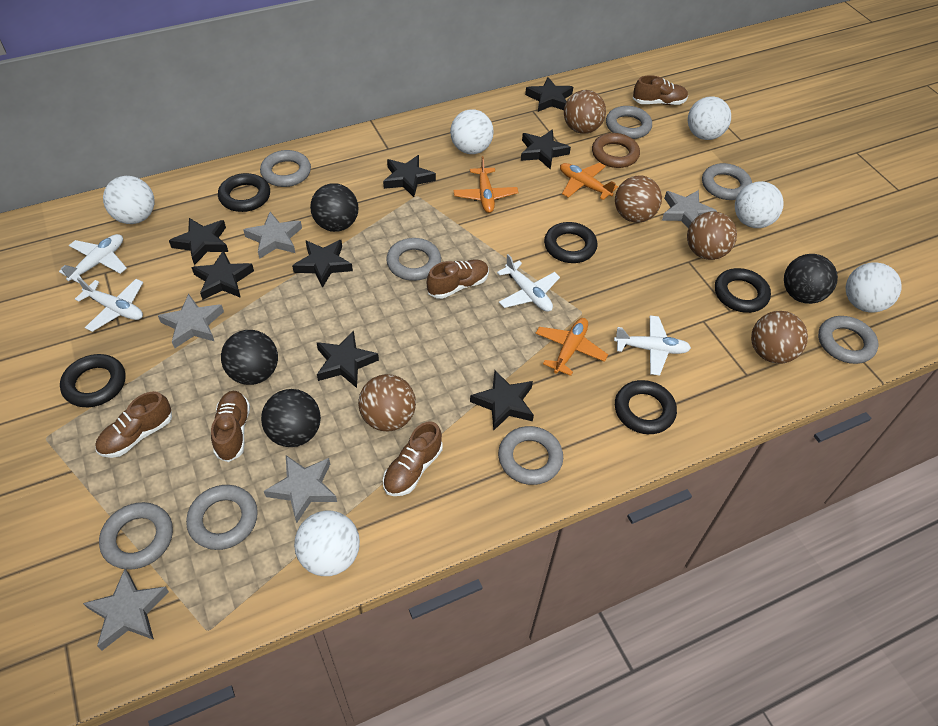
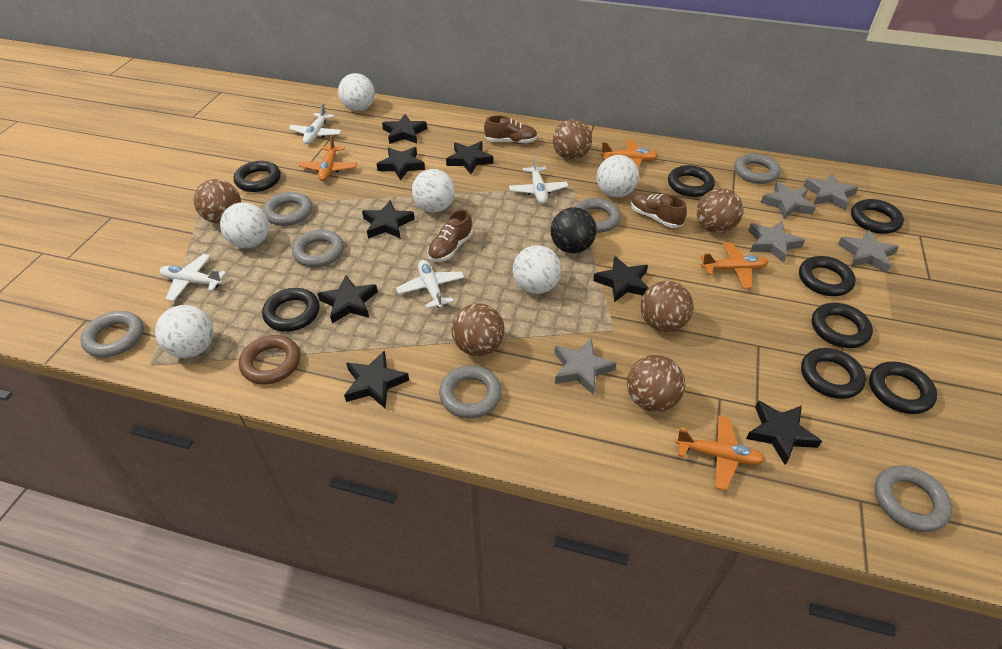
black ball: [221,330,278,385] [261,389,321,447] [310,183,359,232] [784,254,838,304] = 4 -> [550,207,597,253] = 1
black ring: [60,354,126,407] [218,173,270,212] [544,222,597,263] [615,380,677,434] [715,268,771,313] = 5 -> [234,161,281,192] [262,288,319,332] [668,165,715,197] [799,256,856,296] [801,348,866,399] [812,303,873,348] [851,199,904,234] [869,361,937,414] = 8
brown ball: [358,374,416,432] [564,90,606,134] [615,175,662,223] [687,211,737,260] [751,311,808,364] = 5 -> [194,179,241,224] [452,303,505,356] [553,119,592,160] [627,355,685,412] [641,281,693,332] [697,188,743,233] = 6
brown shoe: [95,391,172,458] [211,391,250,462] [383,421,442,496] [427,260,489,299] [633,75,688,105] = 5 -> [427,209,473,262] [484,115,538,144] [631,193,687,228] = 3
grey ring: [99,502,173,570] [186,485,258,550] [260,150,311,187] [386,238,441,281] [498,426,563,485] [606,106,652,139] [702,163,752,200] [818,316,878,364] = 8 -> [80,311,144,357] [263,192,312,226] [292,230,344,267] [439,365,502,419] [575,198,621,233] [734,153,781,184] [874,465,953,532] = 7
orange plane: [453,156,518,213] [535,318,608,376] [560,162,618,200] = 3 -> [299,135,357,181] [601,140,659,169] [675,416,766,491] [700,242,769,289] = 4

